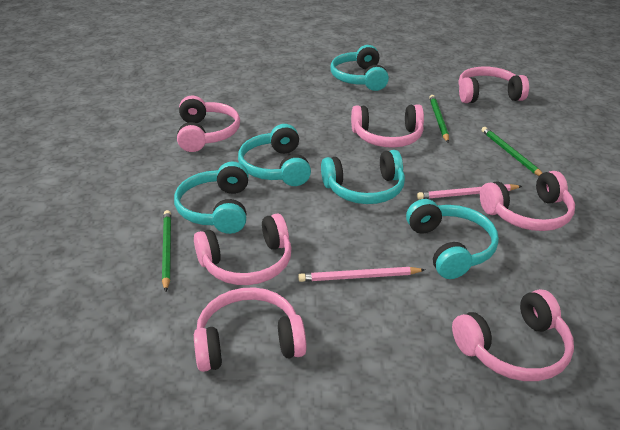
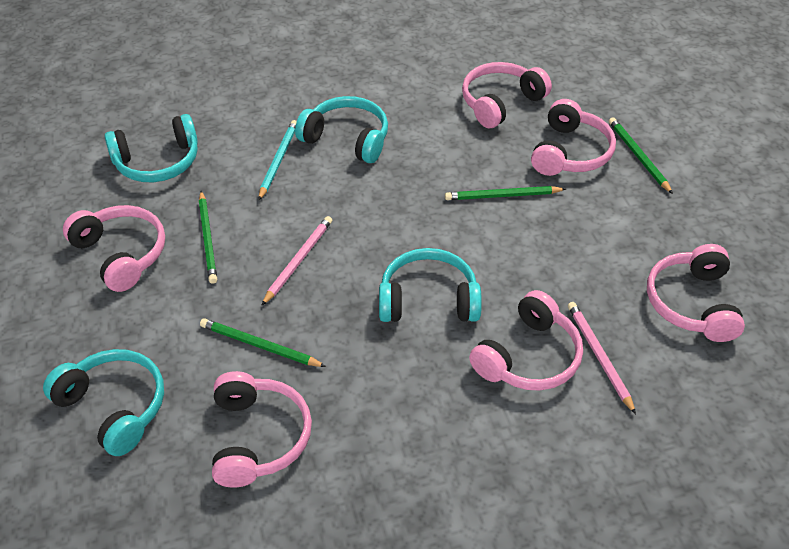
green pencil: [162,210,171,292] [429,95,449,142] [481,127,542,176] = 3 -> [199,191,217,284] [200,318,326,367] [445,186,566,200] [609,117,673,194] = 4
pink headphones: [177,95,240,152] [194,214,292,285] [194,287,307,372] [351,104,424,148] [452,289,574,381] [458,67,529,103] [480,171,575,231] = 7 -> [63,205,165,292] [212,371,312,488] [462,62,552,128] [469,290,583,390] [531,99,616,176] [647,244,745,342] = 6
turquoise headphones: [174,161,249,234] [238,124,311,186] [321,150,405,204] [330,45,389,91] [406,199,499,279] = 5 -> [43,349,164,456] [105,114,198,182] [295,96,388,163] [379,248,482,322] = 4
turquoise pencil: none = 0 -> [258,120,297,201] = 1

